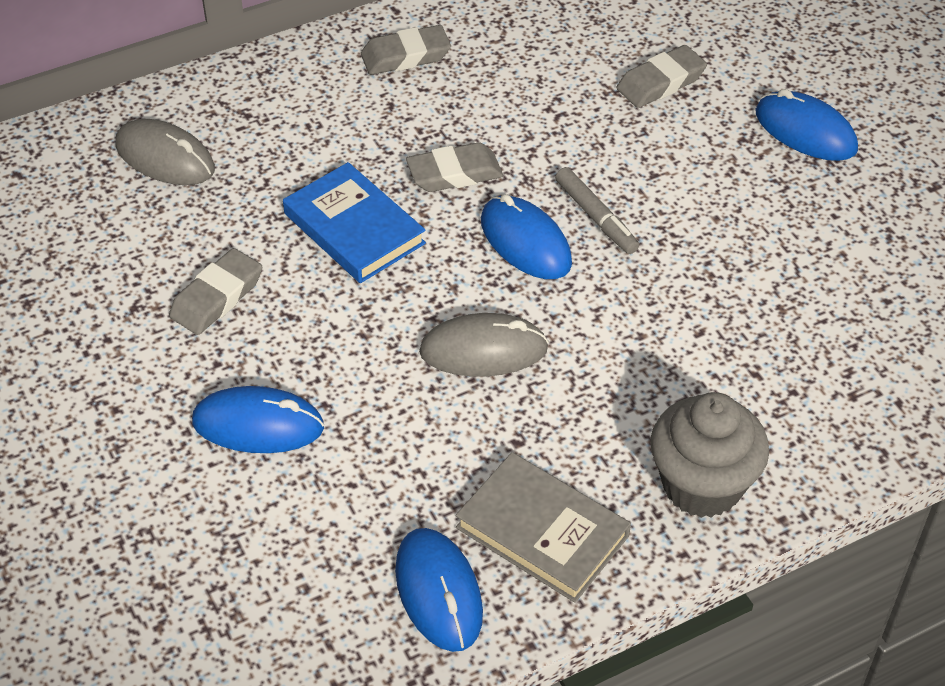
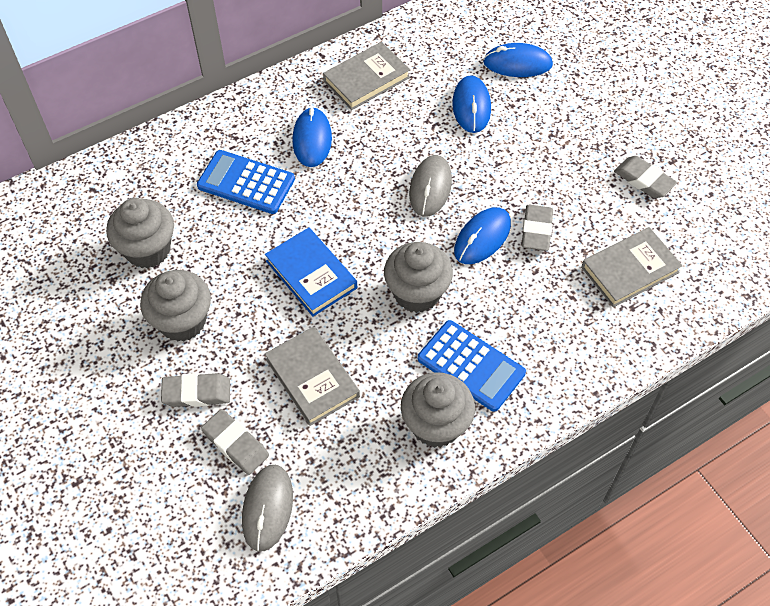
blue calculator: none = 0 -> [197,150,295,214] [418,320,526,412] = 2
grey book: [456,452,631,603] = 1 -> [265,327,360,426] [323,42,410,110] [581,227,683,307] = 3
grey cupcake: [650,392,769,518] = 1 -> [106,198,174,268] [140,270,211,342] [384,242,453,313] [401,372,475,448] = 4
grey marker: [555,167,639,254] = 1 -> none = 0

